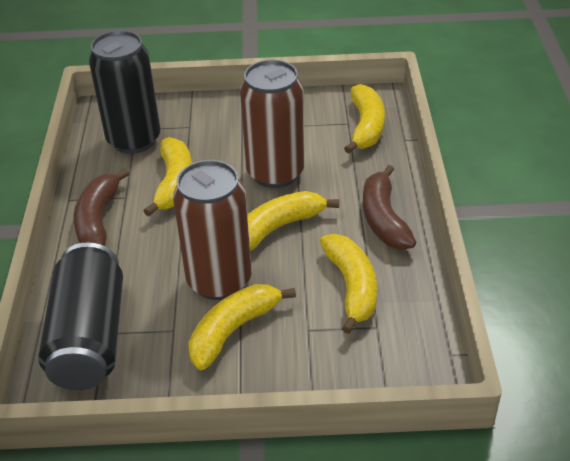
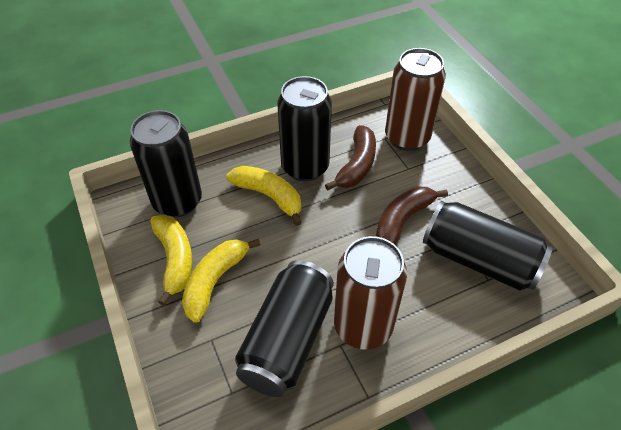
black can: [38,242,123,390] [89,30,161,154] = 2 -> [130,110,202,218] [235,260,334,397] [277,76,332,181] [423,201,553,291] = 4
yellow banana: [144,137,192,216] [188,284,296,370] [247,191,339,251] [320,234,377,334] [344,84,385,154] = 5 -> [150,214,193,306] [182,239,260,323] [226,166,302,226] = 3

